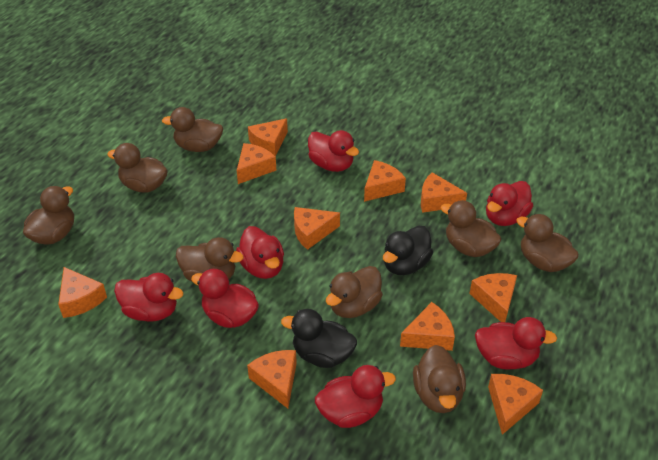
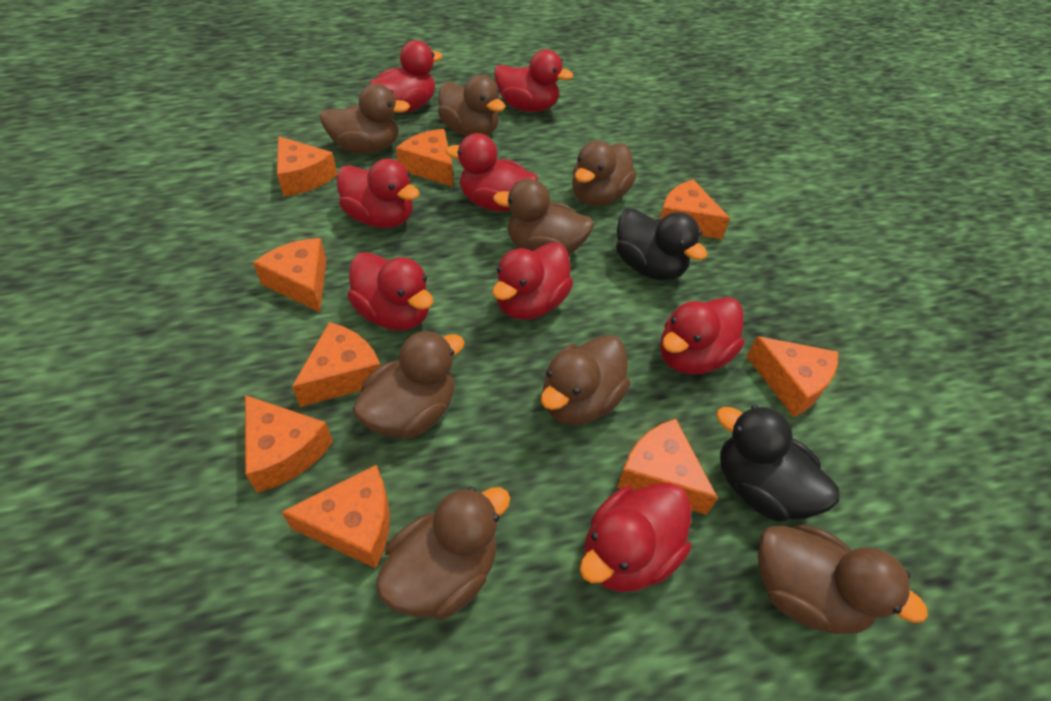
orange cheese: [58,267,107,318] [237,143,276,184] [247,350,297,408] [248,118,288,157] [294,207,340,250] [364,160,406,202] [400,302,455,351] [421,172,467,213] [469,273,517,322] [488,374,543,435] = 10 -> [245,395,333,492] [253,238,327,312] [277,136,337,196] [282,465,390,569] [292,322,380,407] [396,129,453,187] [617,419,718,515] [660,180,730,239] [746,336,838,417] = 9
red duck: [114,273,184,322] [191,269,259,328] [236,226,284,279] [308,130,359,172] [315,365,396,428] [475,317,557,370] [486,181,533,226] = 7 -> [337,159,420,228] [347,252,433,331] [369,40,442,113] [446,133,538,212] [492,242,573,320] [494,49,574,112] [580,483,691,592] [660,297,744,374] = 8

